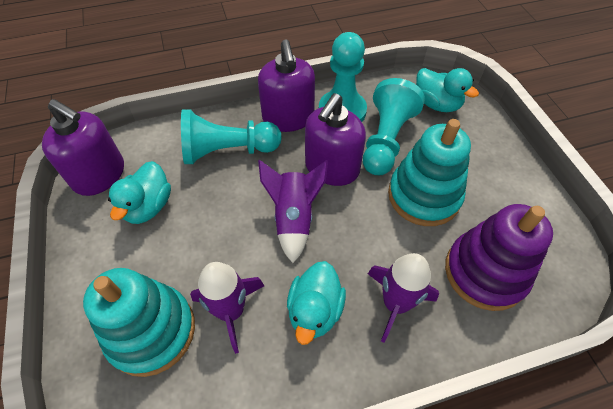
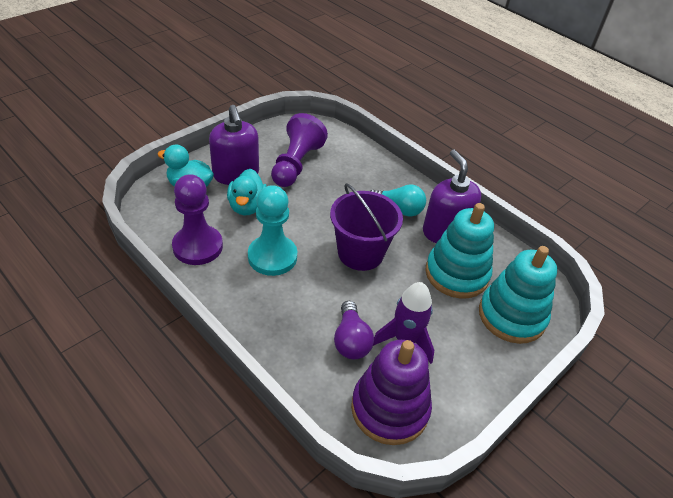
purple bucket: none = 0 -> [330,183,403,271] = 1
purple light bulb: none = 0 -> [334,301,374,360] = 1
purple pawn: none = 0 -> [172,174,223,265] [271,113,328,187] = 2
purple rocket: [190,262,264,354] [258,160,328,263] [368,253,439,343] = 3 -> [373,282,434,364] = 1
purple soap dispenser: [42,99,124,196] [258,40,315,132] [305,93,366,186] = 3 -> [209,105,259,185] [423,149,481,243] = 2
turquoise duck: [108,161,171,224] [287,261,346,345] [416,68,479,112] = 3 -> [157,145,214,187] [227,169,267,216] = 2
turquoise light bulb: none = 0 -> [371,184,426,217] = 1
turquoise pawn: [181,109,282,164] [319,32,367,122] [363,78,425,175] = 3 -> [248,185,297,276] = 1

